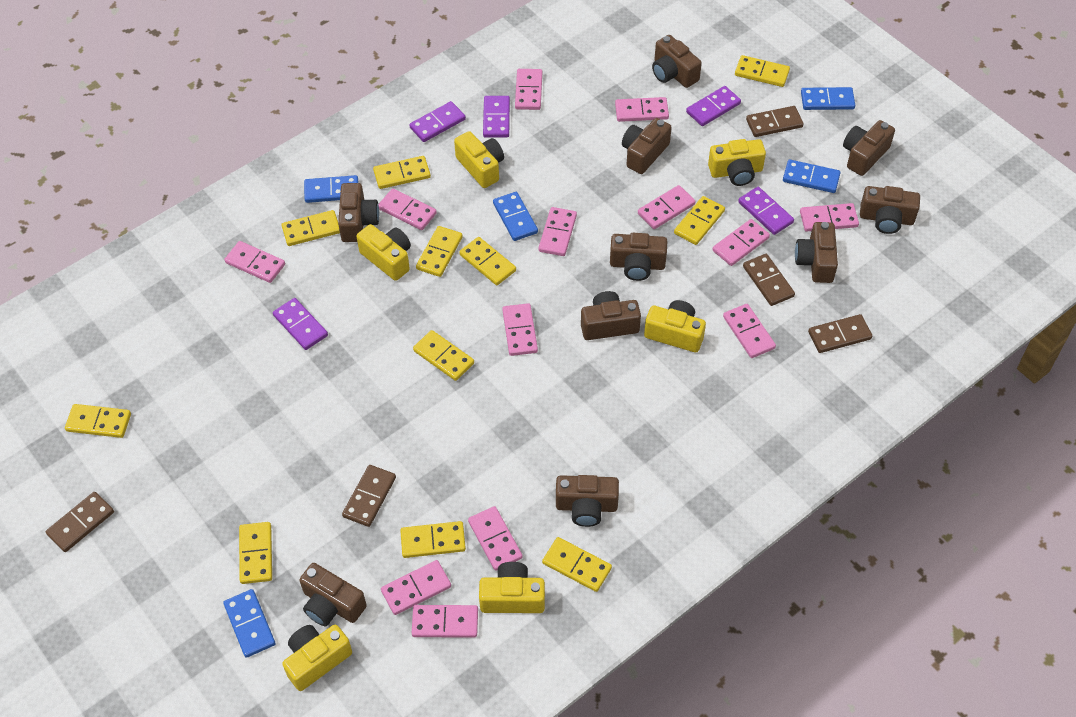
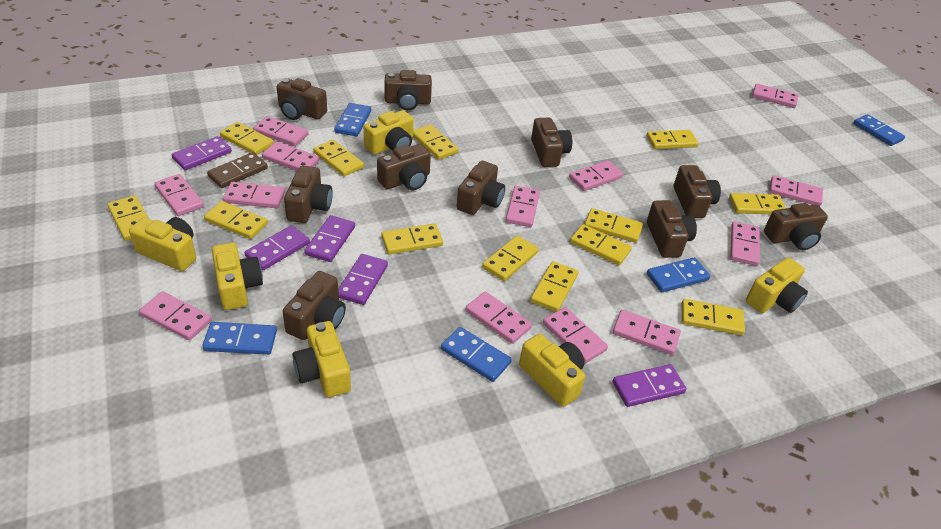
brown domino: [46,492,114,552] [342,465,396,527] [743,254,795,306] [746,106,804,137] [808,314,872,353] = 5 -> [207,152,268,188] = 1
yellow domino: [65,404,131,438] [239,522,272,584] [282,210,340,246] [373,156,431,189] [400,521,466,558] [413,330,474,381] [416,226,463,277] [459,237,516,285] [542,537,612,592] [674,196,725,245] [735,55,790,87] = 11 -> [107,195,149,241] [204,201,268,239] [220,122,273,155] [313,140,364,177] [381,223,443,254] [413,124,458,160] [482,236,539,281] [530,261,578,312] [570,224,632,265] [584,208,643,243] [646,130,699,149] [682,299,745,335] [729,193,786,214] = 13

